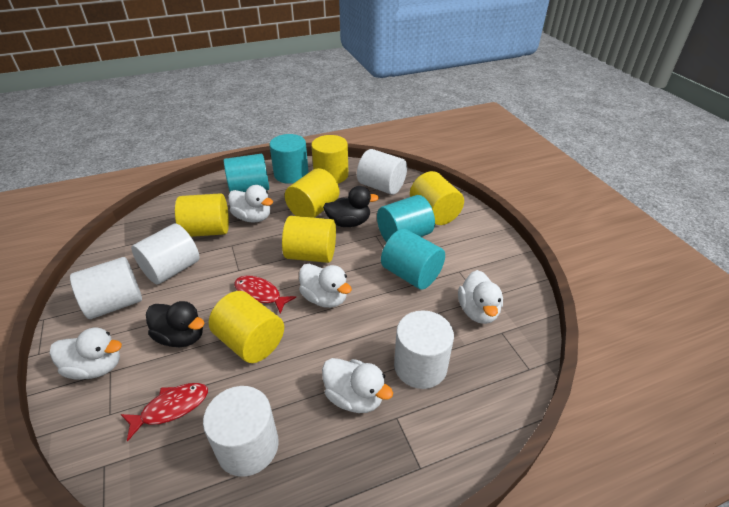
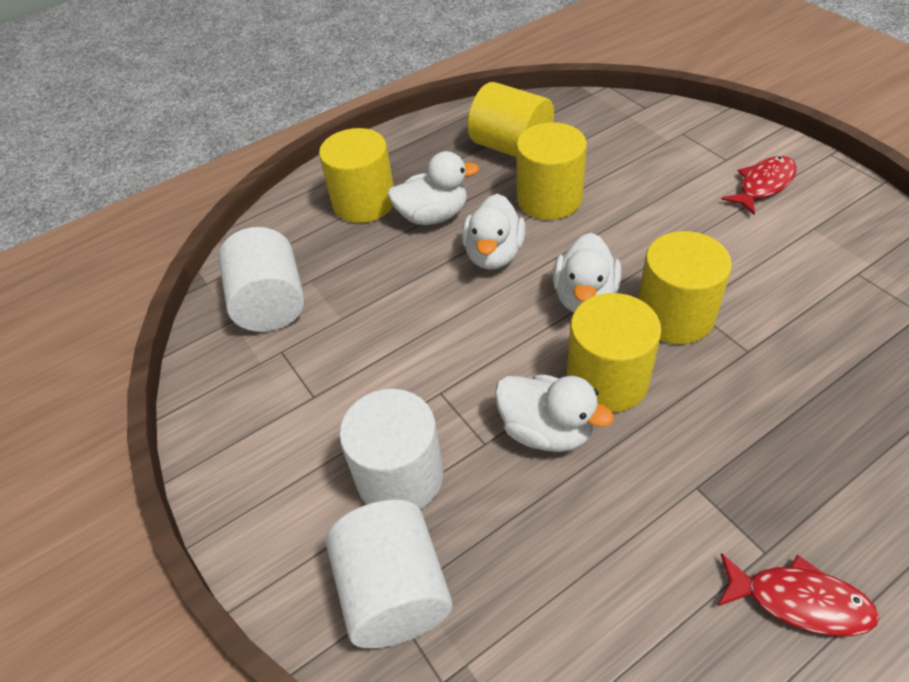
black duck: [146,301,205,347] [323,186,379,227] = 2 -> none = 0
turquoise cylinder: [224,154,269,192] [269,134,309,184] [377,195,435,242] [381,229,445,290] = 4 -> none = 0
white cylinder: [70,257,142,319] [131,223,200,285] [203,386,279,477] [357,149,407,195] [394,310,454,389] = 5 -> [219,227,305,332] [326,500,453,648] [339,389,443,509] = 3
white duck: [49,327,122,380] [228,185,273,223] [299,264,352,308] [322,358,393,413] [458,270,503,324] = 5 -> [388,151,479,225] [462,194,526,270] [495,374,614,452] [553,233,621,313] = 4
yellow cylinder: [175,193,229,237] [209,291,284,363] [282,216,336,263] [285,168,339,218] [311,135,348,184] [410,171,464,225] = 6 -> [319,128,394,223] [468,82,554,157] [516,122,587,220] [567,293,661,412] [638,231,732,344] = 5

